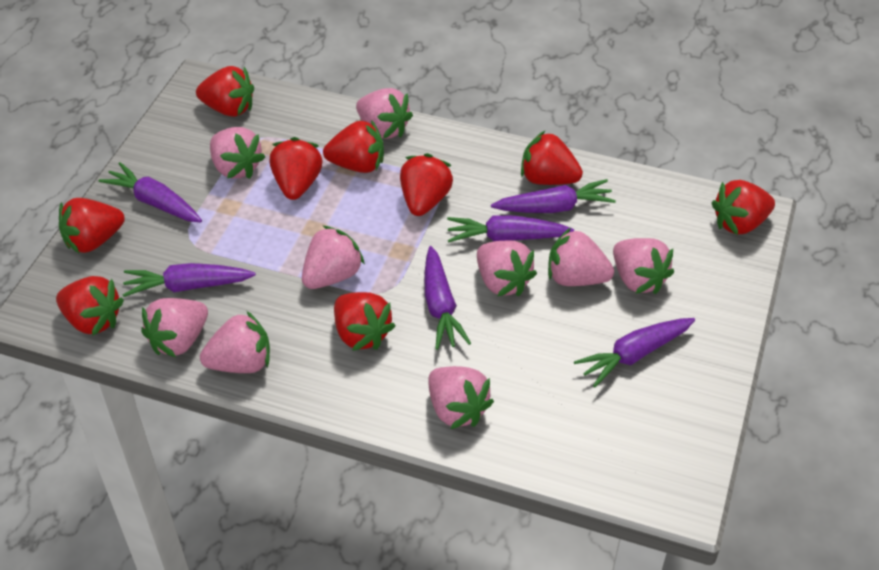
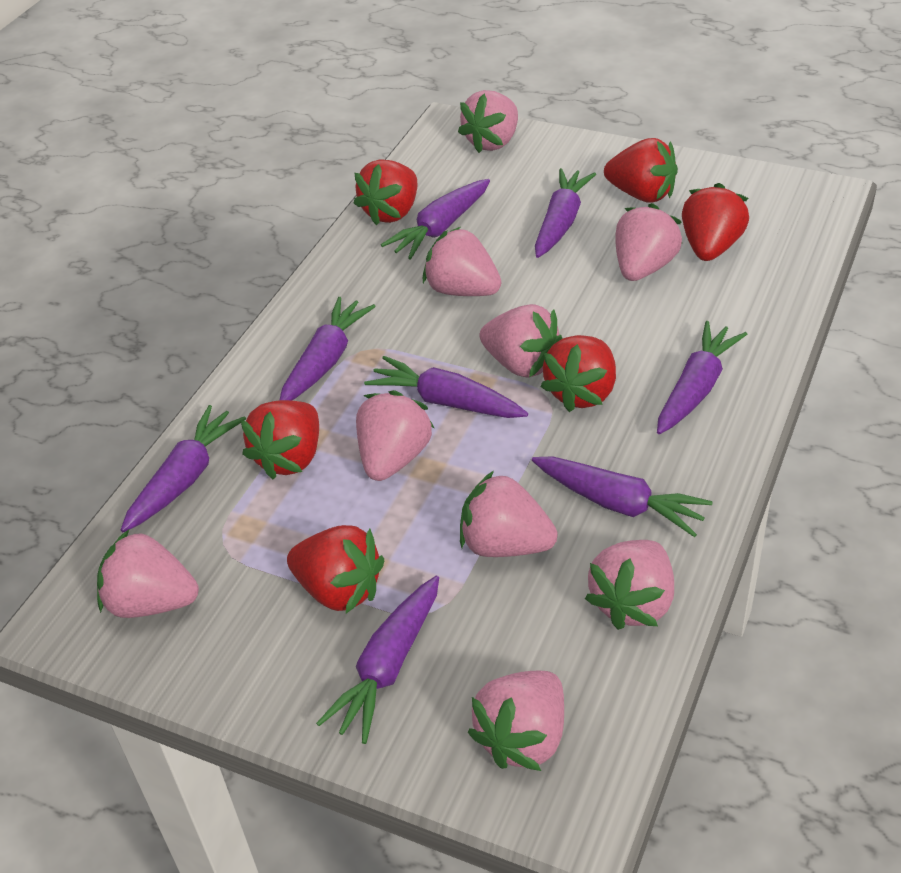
purple carrot: [98,162,202,222] [123,263,256,297] [424,246,471,350] [447,215,574,242] [491,179,616,213] [574,318,695,387] = 6 -> [121,405,246,532] [280,297,376,401] [316,575,439,744] [364,356,528,418] [381,179,490,260] [532,456,713,537] [535,168,596,258] [657,321,747,434] = 8
red strawberry: [56,276,124,336] [59,198,125,253] [196,66,254,117] [270,137,323,200] [323,120,384,173] [334,292,395,351] [400,153,453,216] [521,131,583,185] [712,180,775,235] = 9 -> [241,400,319,480] [287,525,384,613] [354,159,417,226] [540,335,616,412] [604,138,678,203] [682,183,749,261] = 6

